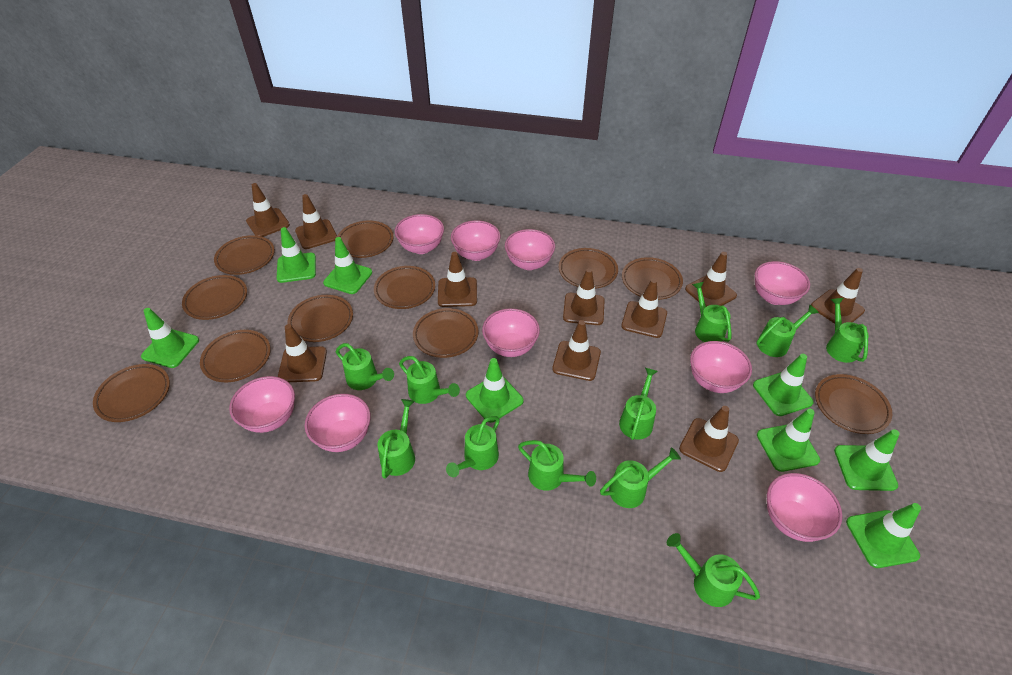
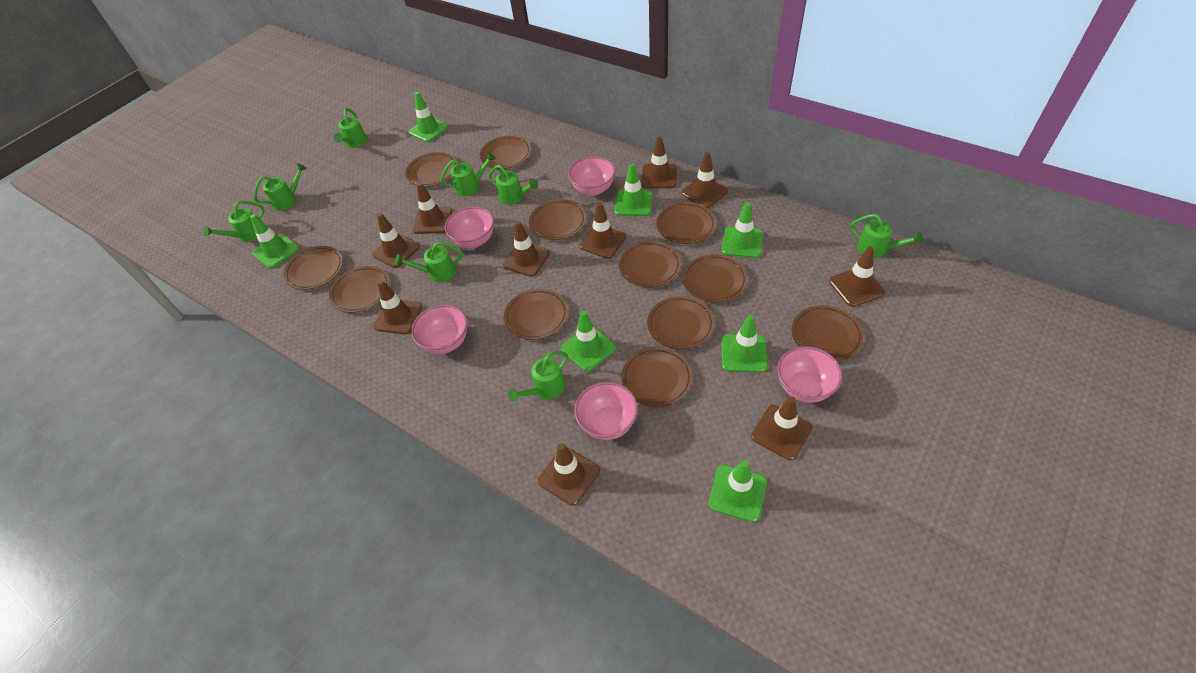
brown plate: [93,364,170,422] [182,275,247,320] [200,330,271,382] [214,235,275,275] [288,295,353,342] [337,221,393,258] [374,266,435,309] [413,308,479,358] [559,248,618,289] [622,257,683,300] [815,374,892,434] = 11 -> [284,246,343,290] [329,266,390,313] [406,152,456,187] [480,136,531,169] [504,289,568,340] [529,199,586,240] [619,241,681,287] [621,347,692,407] [647,296,714,350] [656,202,716,244] [683,254,747,303] [792,305,864,361] = 12
green traffic cone: [141,308,199,368] [277,227,316,283] [323,237,372,294] [466,358,524,423] [753,354,814,416] [757,408,820,472] [834,429,900,491] [846,503,921,568] = 8 -> [250,214,300,269] [408,92,449,142] [561,311,616,372] [614,163,652,216] [709,460,767,522] [721,315,768,372] [722,202,763,258] = 7
green watering can: [336,343,394,390] [378,399,415,479] [399,356,460,404] [446,416,500,477] [518,440,596,491] [600,447,681,508] [619,368,658,440] [667,533,760,607] [692,282,731,342] [756,304,819,357] [826,298,869,363] = 11 -> [203,201,265,242] [254,163,307,211] [334,108,367,148] [395,242,463,282] [440,152,496,196] [488,165,538,205] [508,351,568,402] [850,214,923,258] = 8
pink bowl: [229,376,295,433] [305,394,371,452] [395,214,444,254] [451,220,501,261] [482,308,540,357] [505,229,555,270] [690,341,752,393] [755,261,810,305] [767,473,843,542] = 9 -> [411,305,467,354] [445,206,494,248] [568,156,616,196] [574,382,638,440] [777,346,843,403] = 5

